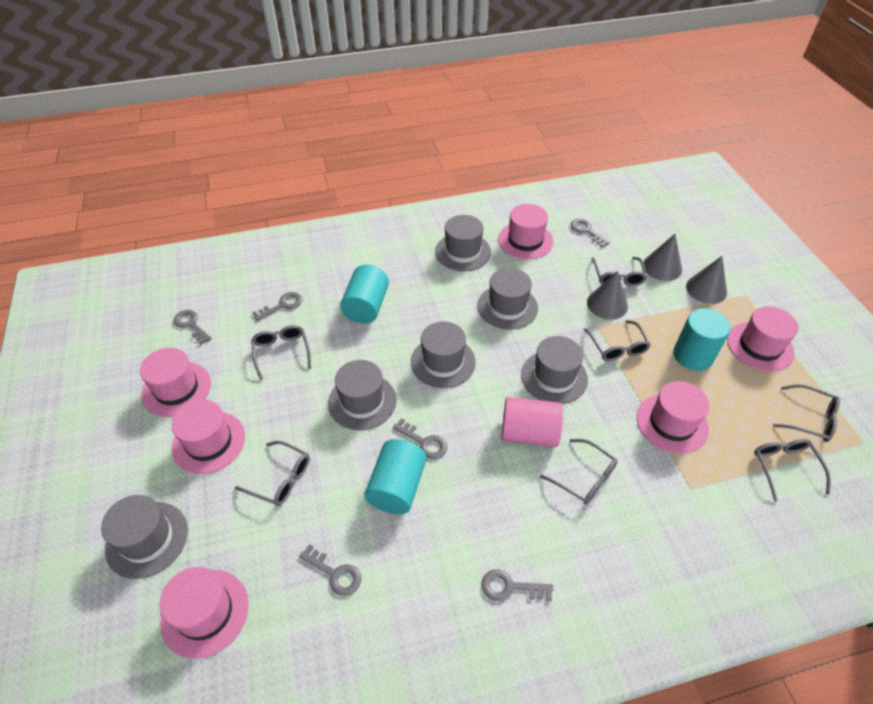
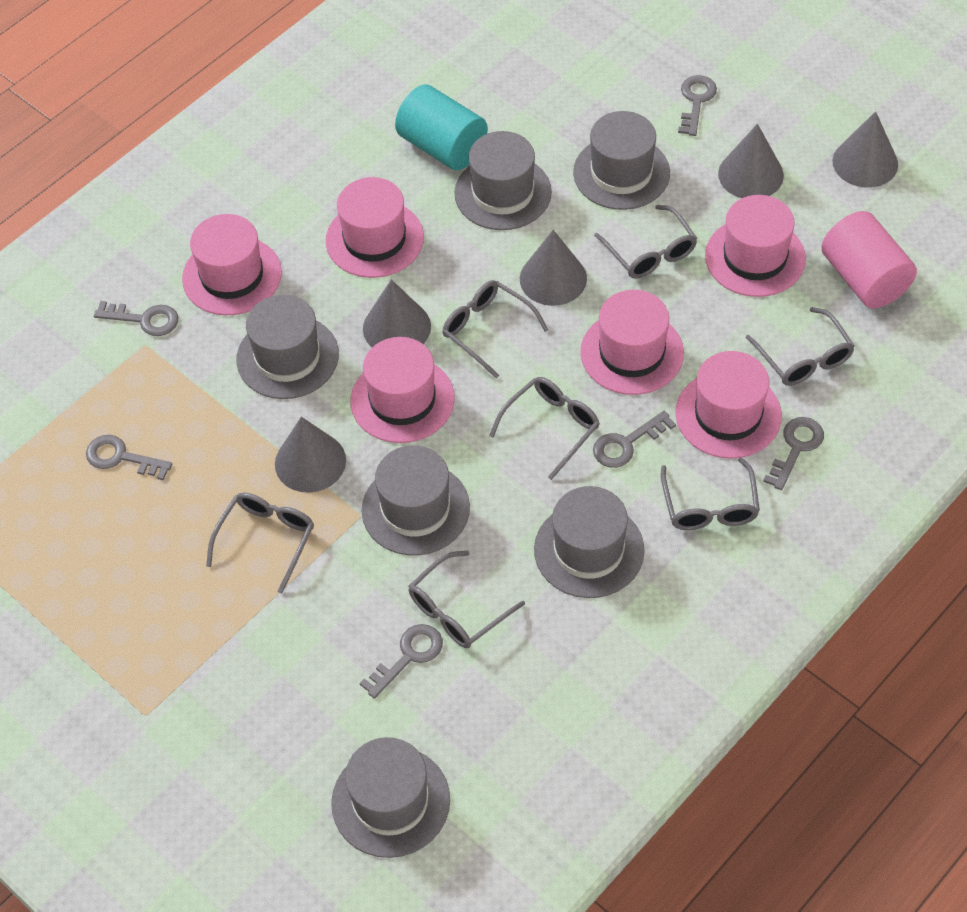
grey cone: [587,271,628,319] [643,234,682,281] [686,256,727,304] = 3 -> [275,417,346,493] [363,279,431,347] [520,230,587,306] [718,124,784,198] [832,111,898,187] = 5
turquoise cylinder: [340,265,389,324] [365,439,427,514] [673,308,731,371] = 3 -> [395,85,488,170] = 1

